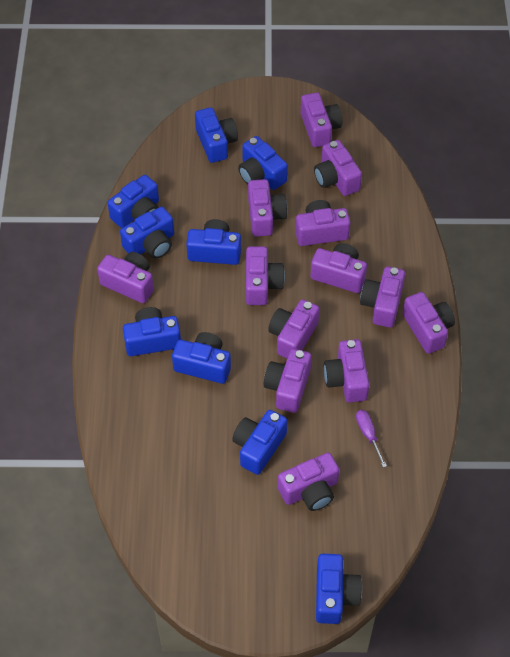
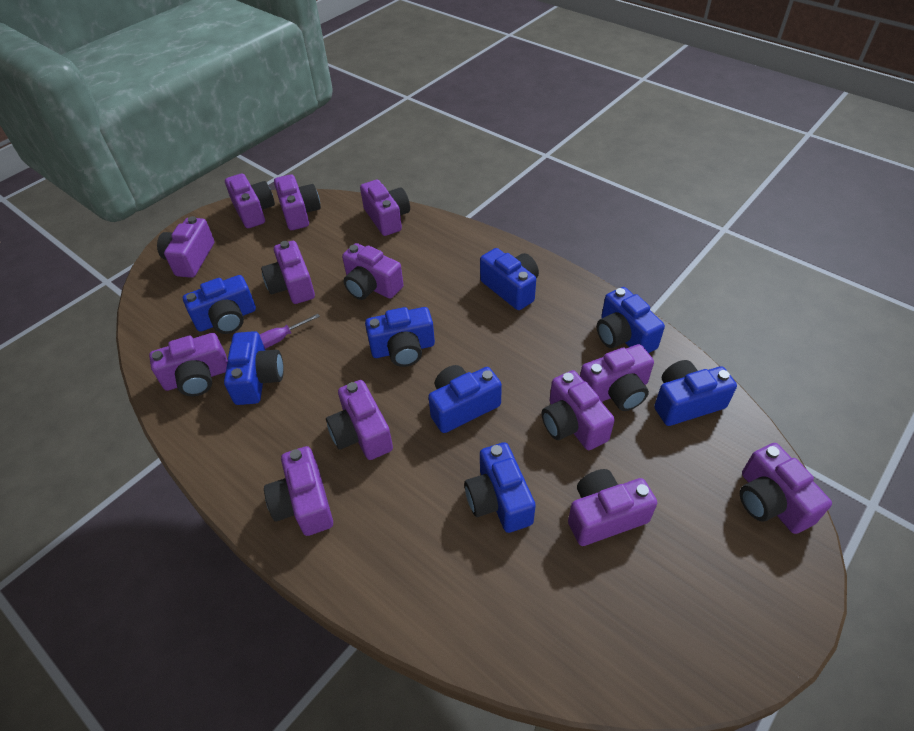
blue camera: [107,175,159,228] [120,207,174,259] [123,307,181,356] [172,332,231,384] [186,219,241,265] [195,107,238,163] [232,410,287,475] [238,136,288,190] [316,554,362,624] = 9 -> [183,275,256,334] [224,331,284,405] [365,307,435,367] [428,365,502,433] [464,442,536,533] [480,248,539,310] [597,287,665,353] [654,360,737,426] = 8

